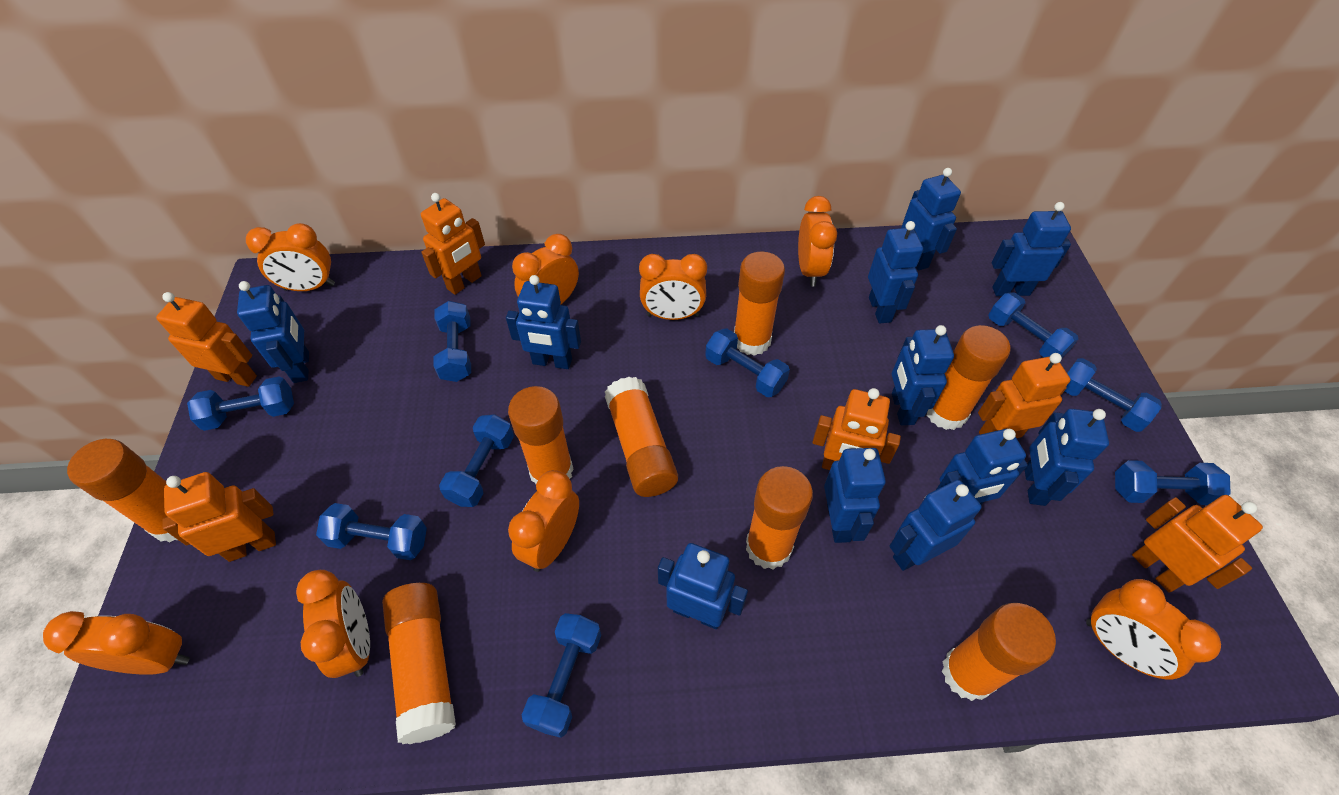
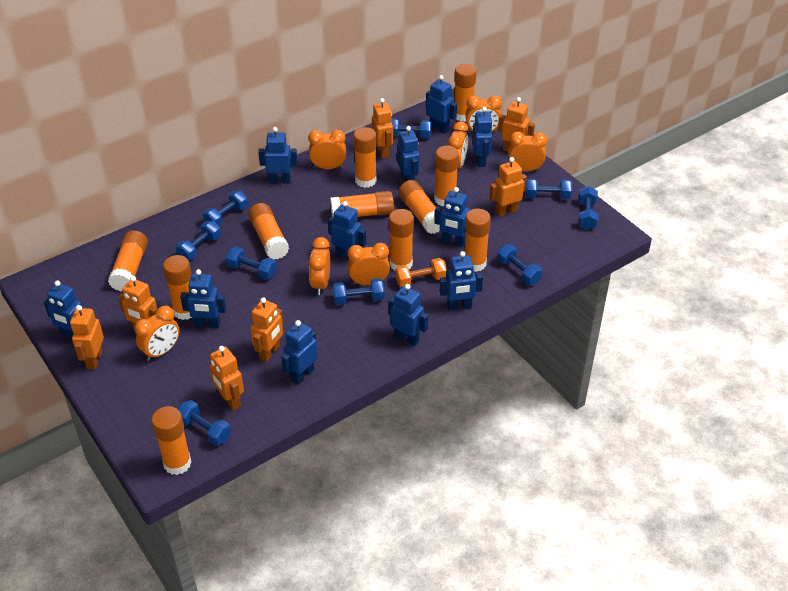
orange clock: [43,611,190,675] [246,223,335,291] [296,570,370,678] [508,470,579,572] [512,234,579,305] [639,254,707,320] [798,196,837,287] [1086,579,1221,679] = 8 -> [135,306,180,361] [308,130,346,169] [309,237,331,295] [348,243,390,285] [448,122,468,168] [465,95,502,133] [508,132,547,171] = 7
orange dumbbell: none = 0 -> [395,258,447,287] = 1
orange glue stick: [67,439,177,543] [382,583,456,744] [508,386,574,484] [605,377,678,497] [734,251,785,356] [746,466,813,570] [927,325,1010,430] [942,603,1056,701] = 8 -> [108,231,148,292] [151,406,192,475] [163,255,193,320] [248,203,289,260] [330,191,394,218] [353,127,377,188] [389,209,414,271] [398,180,440,234] [434,146,459,206] [454,64,477,122] [464,208,491,272] = 11
orange robot: [156,292,257,387] [162,472,276,562] [421,193,485,295] [813,388,901,470] [978,353,1070,438] [1132,495,1263,593] = 6 -> [70,305,104,369] [118,276,157,330] [210,346,244,410] [250,297,284,362] [372,98,393,158] [489,157,527,217] [498,97,535,152] = 7

